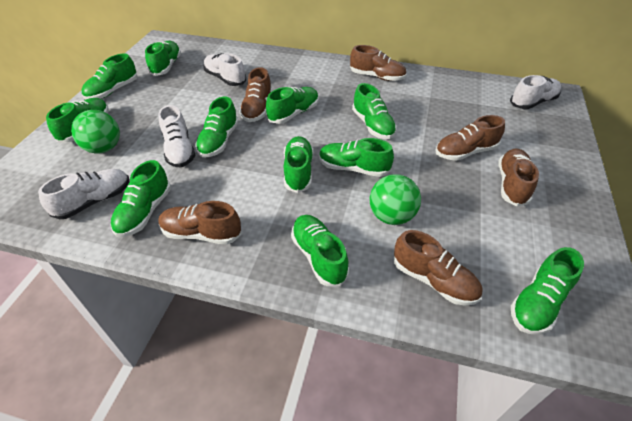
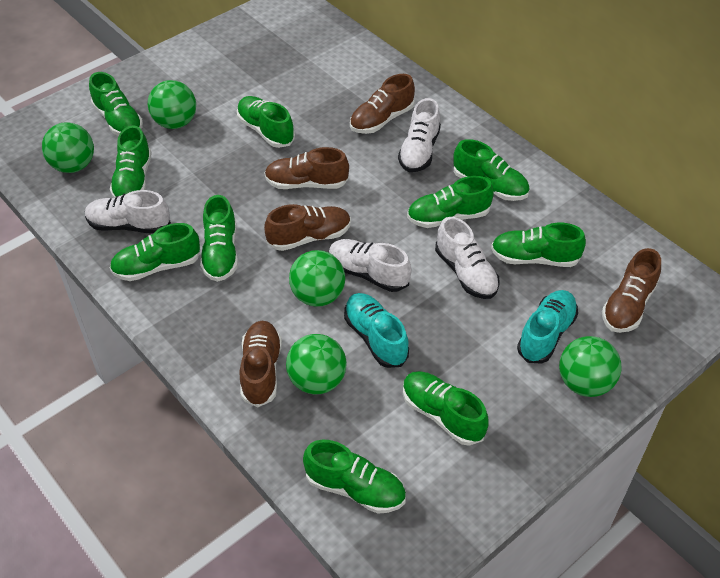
brown shoe: [158,201,242,245] [239,67,272,122] [350,45,407,81] [394,230,483,306] [436,115,505,161] [498,149,539,207] = 6 -> [240,321,282,407] [264,147,349,189] [264,204,351,251] [350,74,415,134] [602,248,661,333] = 5
green ball: [71,110,120,154] [370,174,421,225] = 2 -> [42,122,94,173] [148,80,196,129] [286,334,347,394] [289,250,345,307] [559,336,621,397] = 5
green shoe: [46,98,109,143] [81,53,138,99] [110,160,171,237] [145,41,181,76] [195,97,239,158] [266,87,319,124] [284,136,313,193] [291,215,349,286] [319,138,394,177] [352,83,397,139] [511,247,584,334] = 11 -> [89,72,143,136] [110,125,152,198] [110,223,201,281] [200,195,238,282] [237,96,295,148] [303,440,406,514] [403,371,488,446] [407,176,494,228] [453,139,530,201] [491,223,586,267] = 10
turquoise shoe: none = 0 -> [344,293,409,368] [517,290,578,364] = 2

